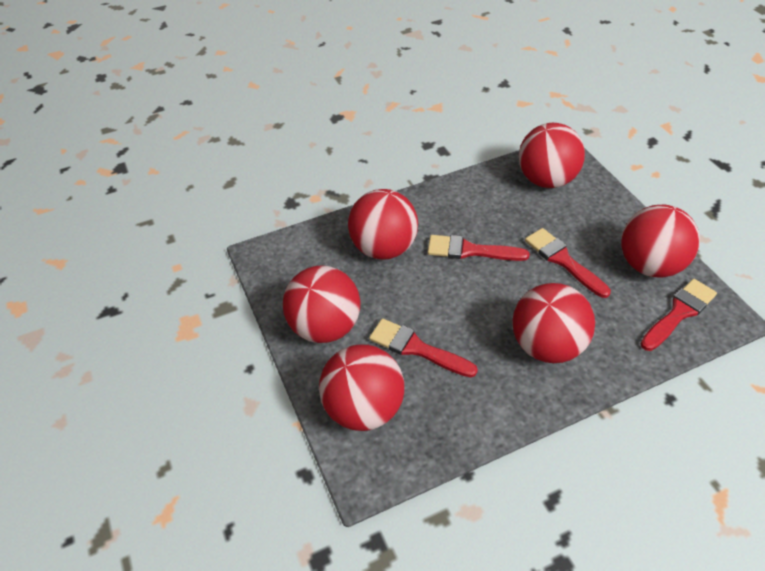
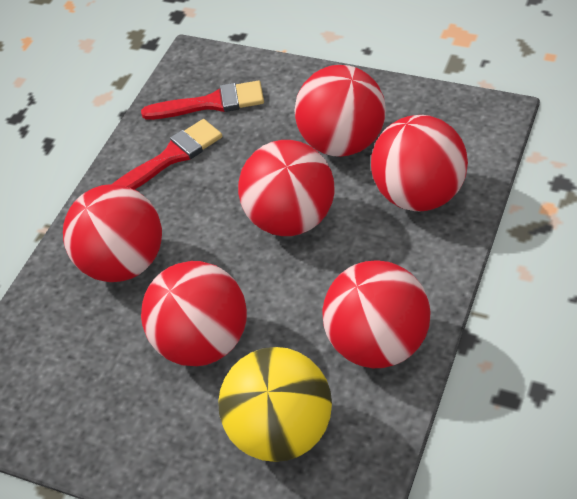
red brush: [369,318,478,377] [428,235,529,261] [525,228,611,298] [641,279,717,351] = 4 -> [113,119,222,190] [141,81,264,120] = 2
yellow ball: none = 0 -> [218,347,332,462] = 1

